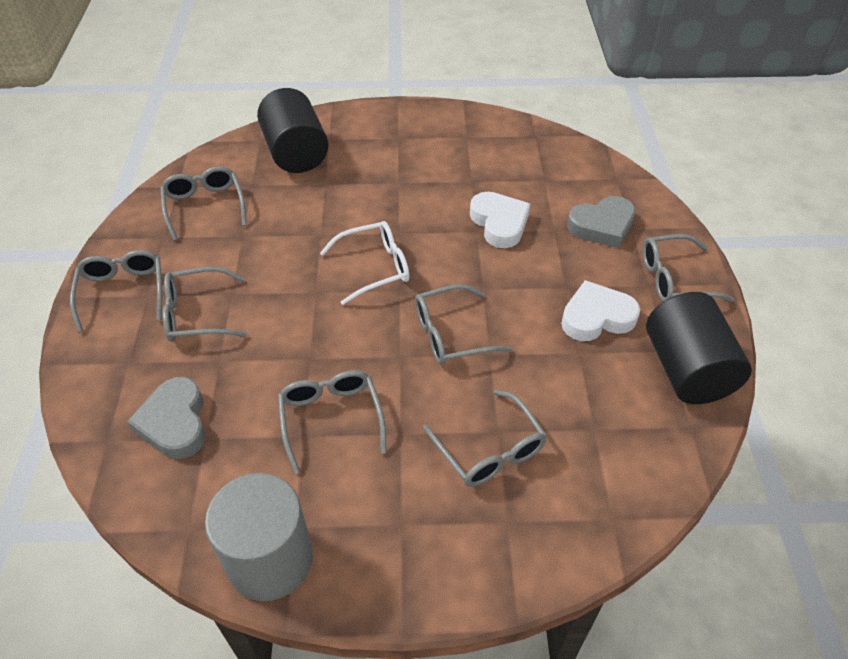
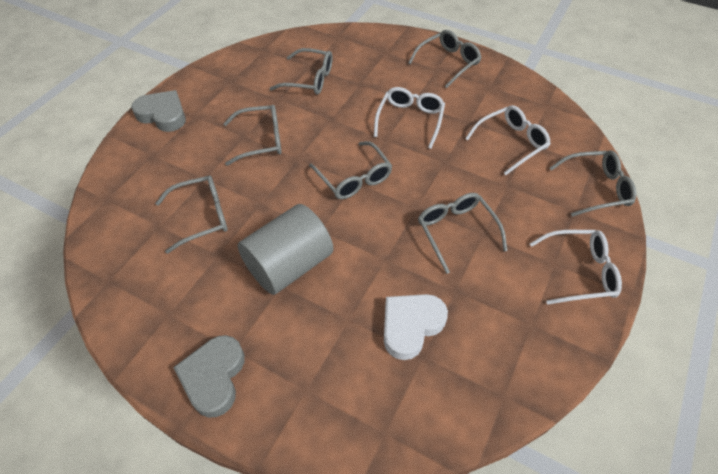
black cylinder: [257,88,328,173] [646,292,752,404] = 2 -> none = 0
white glasses: [320,221,410,305] = 1 -> [374,87,445,149] [465,105,551,175] [530,230,622,305] = 3
white heart: [470,192,530,248] [561,280,640,341] = 2 -> [384,294,448,360] = 1

